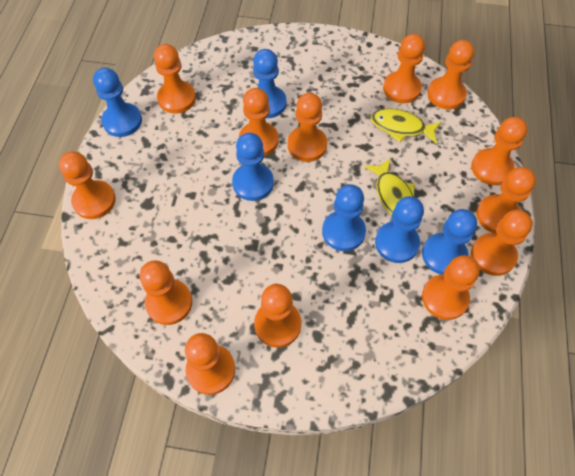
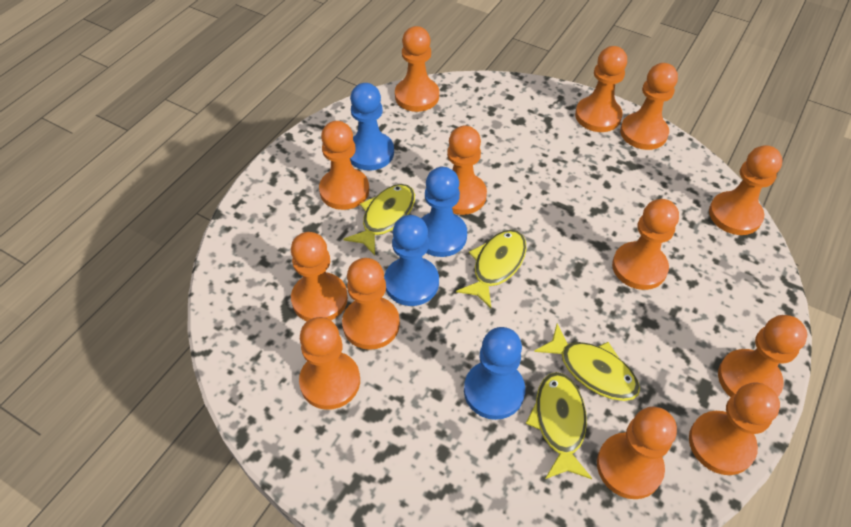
blue pawn: [93,68,142,137] [232,133,274,201] [253,49,286,118] [322,184,366,251] [375,196,424,263] [422,209,477,275] = 6 -> [350,83,394,171] [384,215,439,306] [421,167,467,257] [464,327,525,420] = 4
yellow fish: [364,158,415,215] [371,109,441,144] = 2 -> [344,184,415,255] [456,230,527,308] [526,372,592,479] [534,323,640,401] = 4

